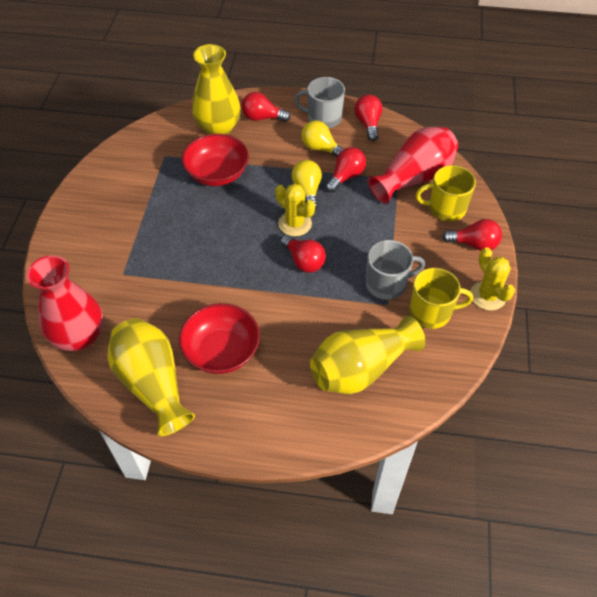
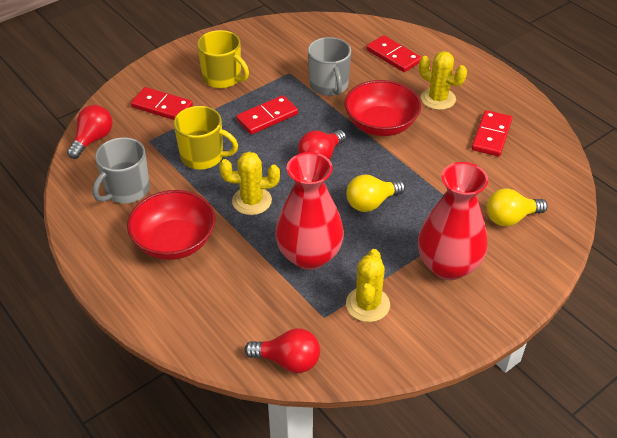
red domino: none = 0 -> [131,87,193,120] [236,95,298,135] [366,35,422,72] [472,110,512,156] = 4
red light bulb: [241,92,291,122] [281,235,326,273] [326,147,366,192] [354,94,383,141] [442,219,502,251] = 5 -> [67,105,113,159] [245,328,320,373] [298,130,346,160] = 3
yellow cactus: [275,183,315,236] [470,247,515,310] = 2 -> [219,152,280,215] [346,249,390,322] [419,51,467,110] = 3
yellow vase: [107,318,195,436] [192,44,241,135] [310,316,425,394] = 3 -> none = 0

